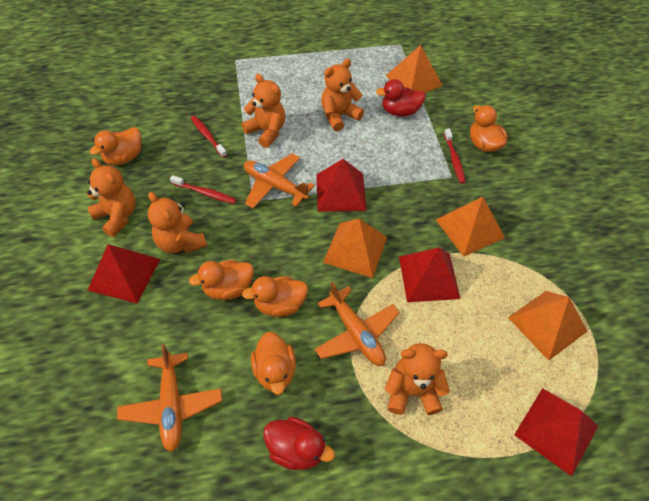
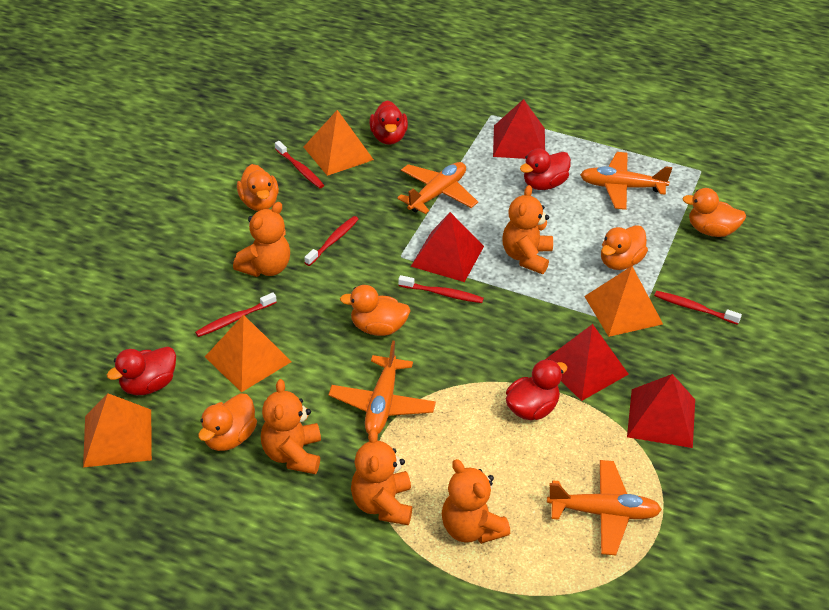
orange plane: [117,344,222,452] [244,153,315,208] [315,282,400,366] = 3 -> [329,340,436,434] [397,162,478,214] [547,460,662,555] [580,152,672,210] = 4
red duck: [263,417,335,470] [376,79,426,116] = 2 -> [107,346,176,395] [369,100,408,145] [506,359,567,420] [520,148,571,190] = 4
red toothbrush: [170,175,237,204] [191,115,227,158] [444,128,465,184] = 3 -> [195,292,277,337] [275,141,324,188] [304,216,359,266] [398,275,484,303] [654,291,742,325] = 5

